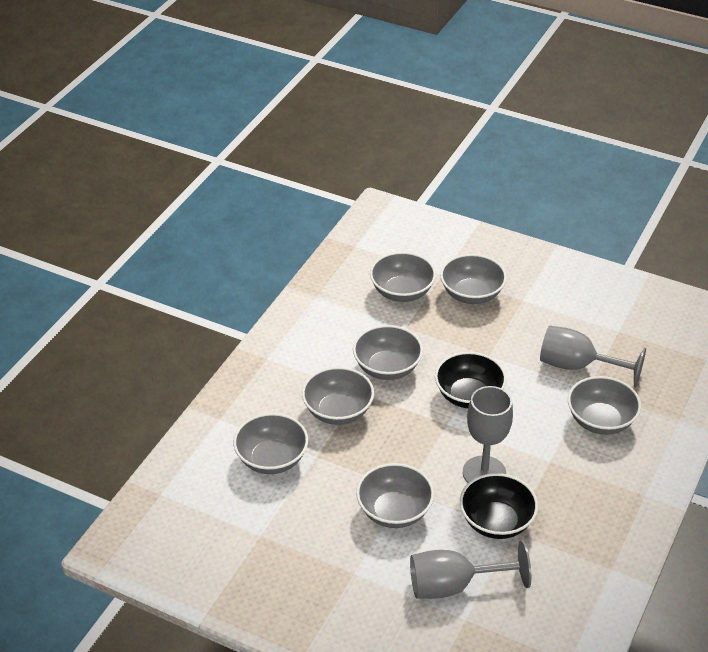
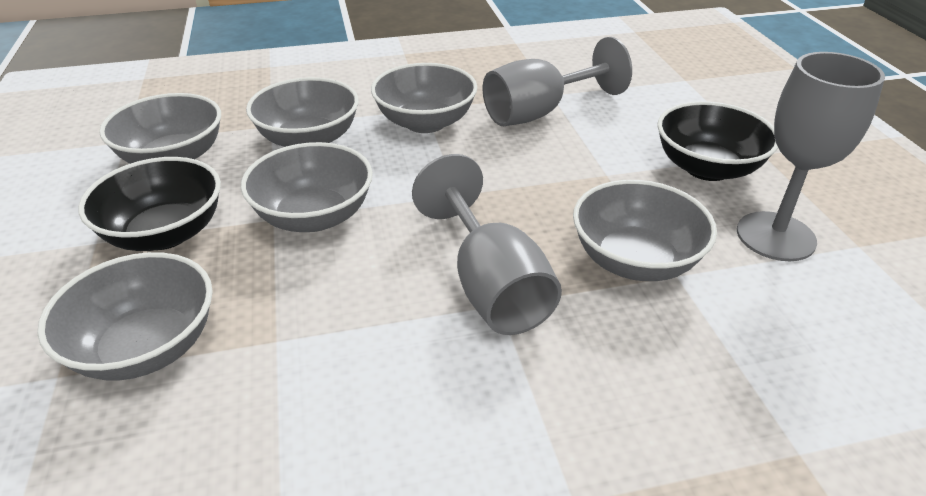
grey bowl: [233,413,308,474] [302,367,374,425] [353,325,423,380] [356,463,434,528] [370,252,436,302] [440,254,507,304] [568,376,641,435] = 7 -> [37,252,213,381] [99,93,221,164] [241,142,373,232] [246,77,359,147] [371,63,477,133] [573,180,717,281] = 6

